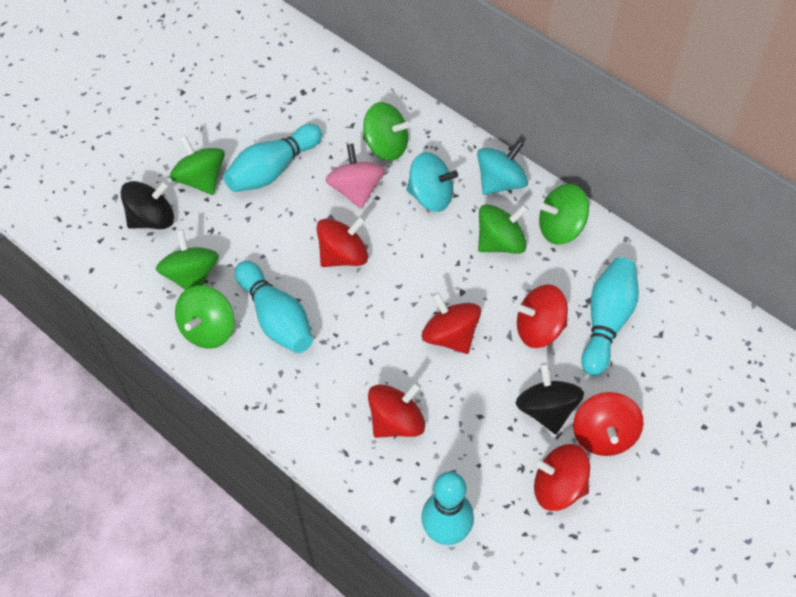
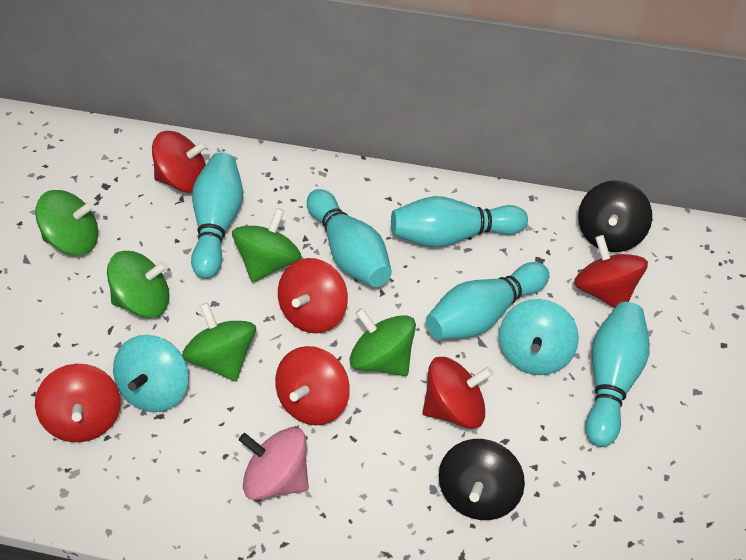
green spinning top: [156,229,219,290] [170,135,225,195] [175,286,234,349] [363,102,411,161] [478,204,528,254] [539,184,589,245] = 6 -> [35,190,98,255] [107,251,170,318] [182,302,256,381] [232,208,301,283] [349,308,416,376] = 5
turquoise bowling pin: [223,124,322,192] [235,261,313,353] [421,471,474,545] [581,257,639,376] = 4 -> [191,152,243,279] [307,189,392,287] [391,196,528,247] [426,262,549,340] [585,302,650,447] = 5

